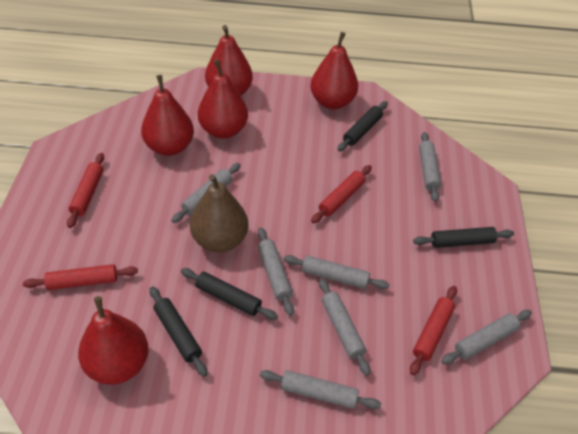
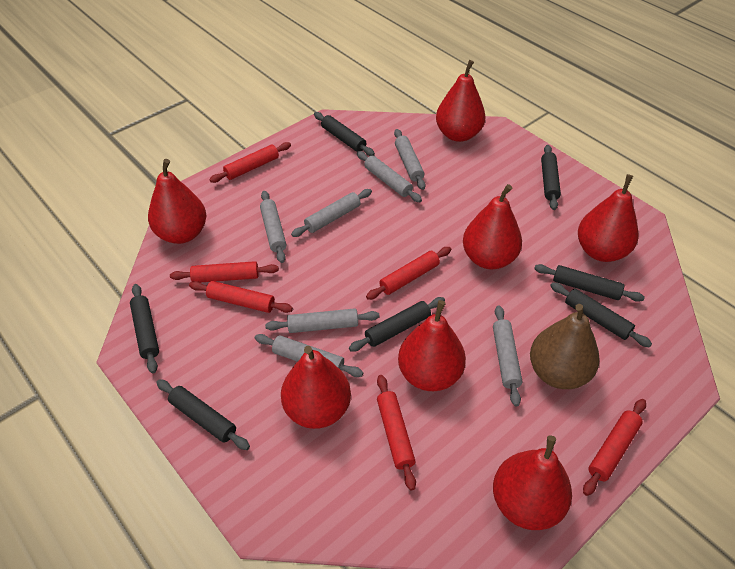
black rolling pin: [149,286,208,377] [181,268,278,320] [338,101,388,151] [413,227,514,248] = 4 -> [130,284,159,373] [156,379,250,450] [314,112,375,156] [349,297,445,352] [534,264,645,302] [541,145,561,210] [550,282,652,347] = 7
red pear: [78,296,149,385] [141,75,194,156] [198,59,248,139] [205,25,253,96] [310,32,358,109] = 5 -> [148,159,206,244] [281,346,351,429] [398,300,466,391] [436,60,486,142] [463,184,522,269] [493,435,572,530] [578,174,638,262] = 7
red rolling pin: [23,264,138,290] [67,153,104,228] [311,165,372,223] [410,286,457,375] = 4 -> [170,261,279,283] [189,281,293,313] [209,142,291,183] [366,247,451,300] [377,375,416,491] [583,399,646,496] = 6

